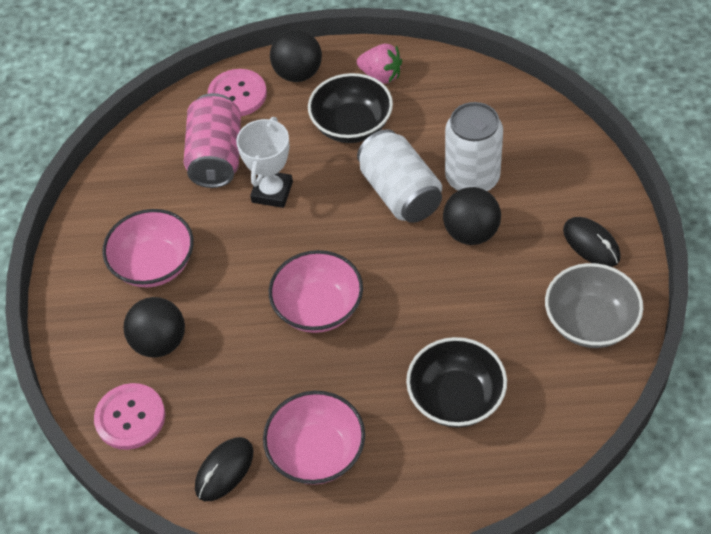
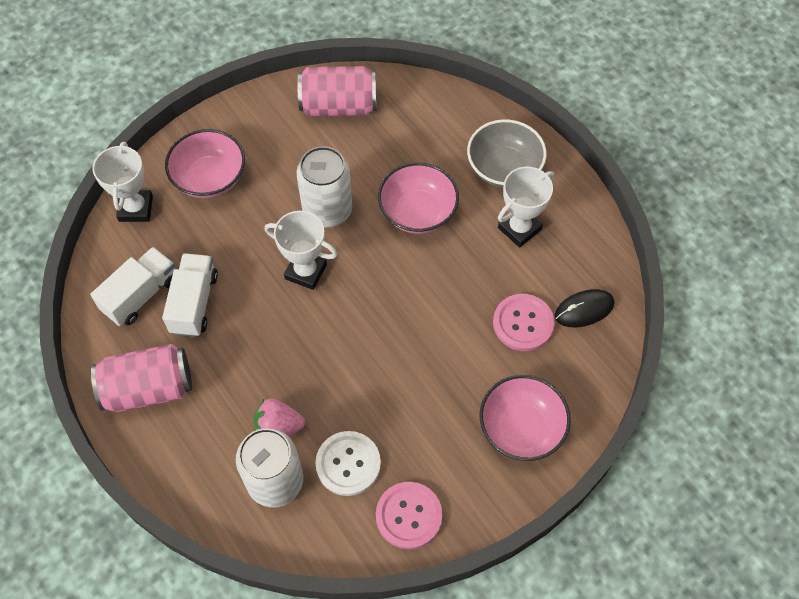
black ball: [124,297,185,358] [270,29,322,82] [443,187,501,245] = 3 -> none = 0
black bowl: [308,73,393,143] [406,337,507,428] = 2 -> none = 0
black mouse: [195,437,253,501] [563,217,621,267] = 2 -> [555,289,614,327] = 1
pink can: [183,93,241,188] = 1 -> [91,344,192,412] [297,66,376,116] = 2
white button: none = 0 -> [315,431,381,496] = 1
white trophy: [236,117,293,208] = 1 -> [92,142,153,222] [265,211,337,290] [498,167,554,248] = 3
white truck: none = 0 -> [90,247,175,326] [162,253,218,337] = 2

